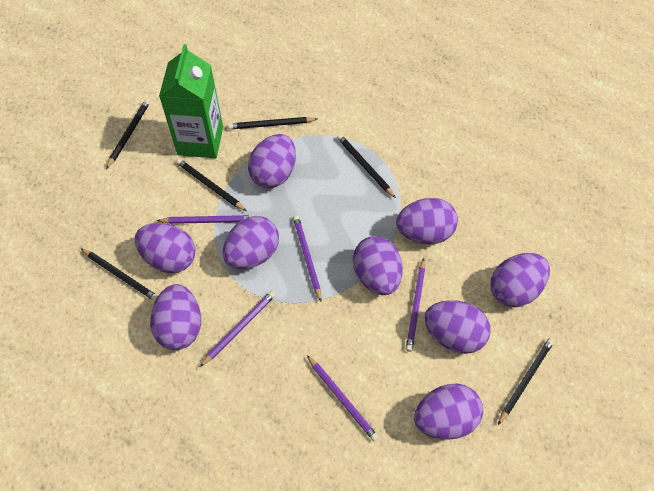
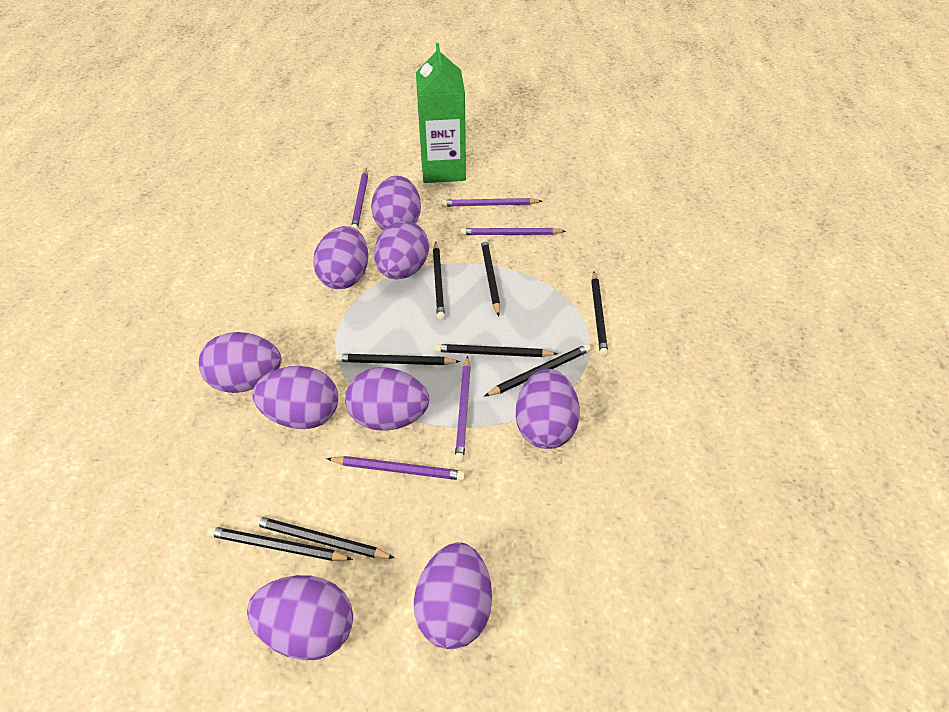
black pencil: [81,248,158,301] [106,99,150,169] [176,159,246,211] [228,117,317,129] [337,134,396,198] [498,338,554,425] = 6 -> [207,526,353,561] [253,516,395,559] [336,354,461,365] [433,242,445,320] [434,344,558,357] [481,238,500,316] [484,344,591,397] [591,272,608,357] = 8

